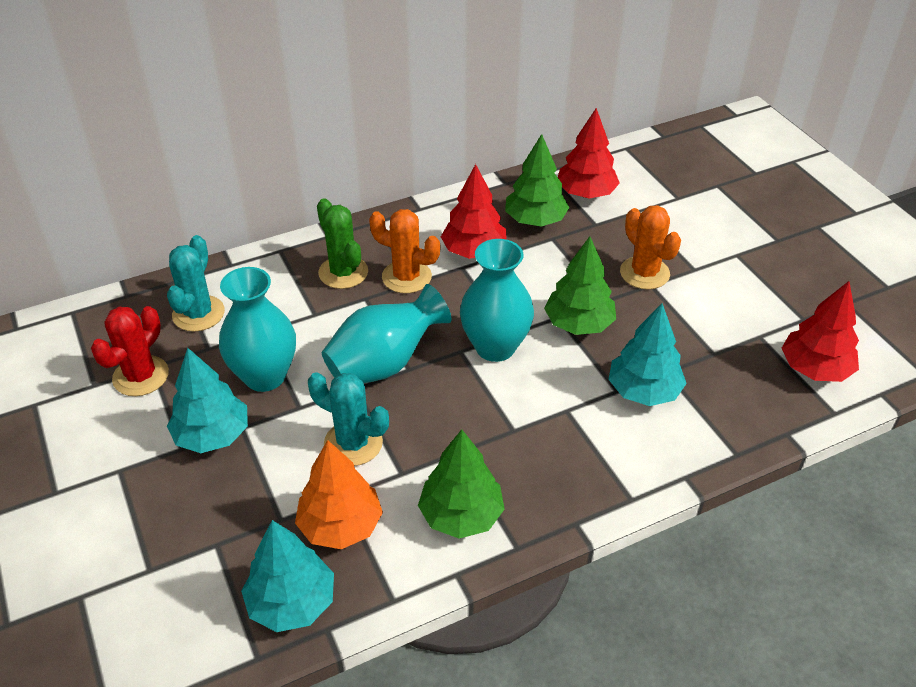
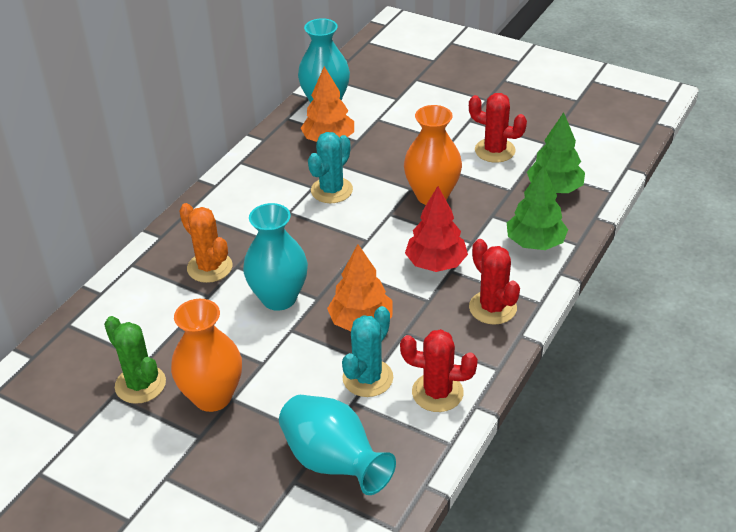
green tree: [418,429,505,539] [505,134,570,227] [544,236,616,335] = 3 -> [507,165,568,250] [527,112,585,193] = 2
orange cactus: [369,209,440,293] [620,205,681,289] = 2 -> [179,203,232,283] = 1
orange tree: [295,440,383,549] = 1 -> [301,66,354,142] [327,244,393,331] = 2
orange vase: none = 0 -> [171,299,242,412] [404,105,462,205] = 2
red cactus: [91,306,169,396] = 1 -> [400,329,478,412] [469,93,527,163] [469,239,520,325] = 3
red tree: [441,164,507,259] [558,108,620,199] [782,281,859,382] = 3 -> [405,186,468,272] = 1
turquoise tree: [167,348,248,453] [241,520,334,632] [608,303,687,406] = 3 -> none = 0

